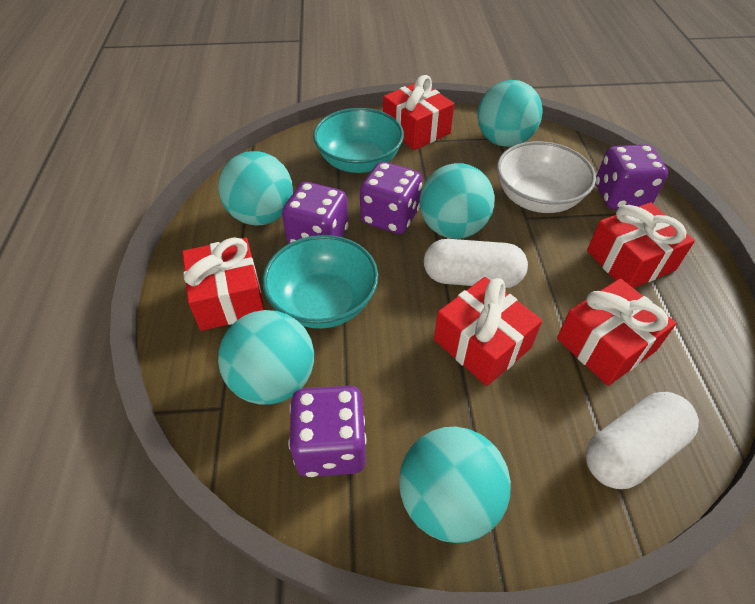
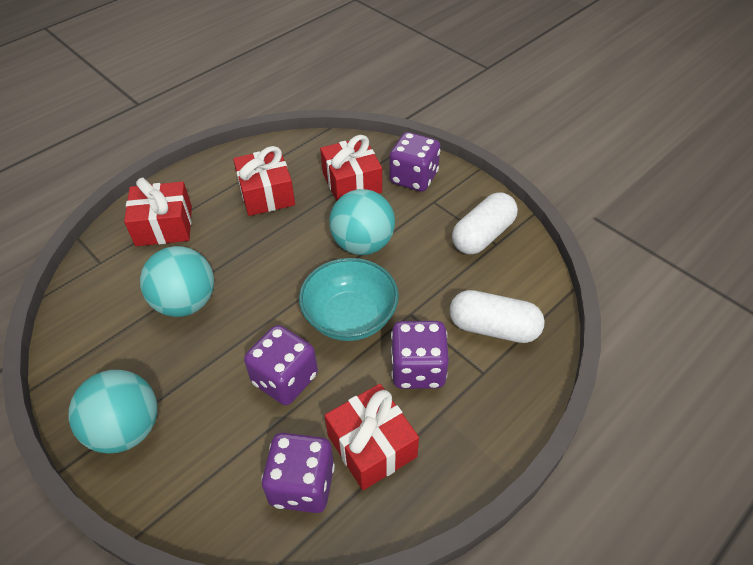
red gift: [182,237,264,331] [383,75,454,150] [434,277,542,386] [557,278,676,386] [587,202,695,288] = 5 -> [124,178,192,246] [233,146,295,216] [320,135,382,201] [325,384,419,490] = 4
turquoise ball: [218,151,293,225] [218,310,314,405] [399,427,511,543] [419,163,495,239] [477,80,543,147] = 5 -> [68,370,157,454] [140,246,214,317] [329,189,395,255] = 3
turquoise bowl: [263,235,378,329] [313,108,404,173] = 2 -> [299,258,399,341] = 1
white bowl: [497,141,596,213] = 1 -> none = 0

